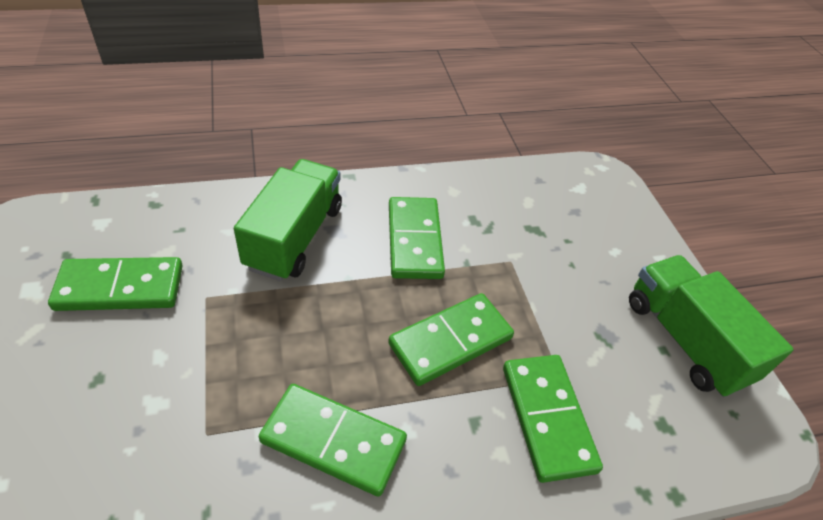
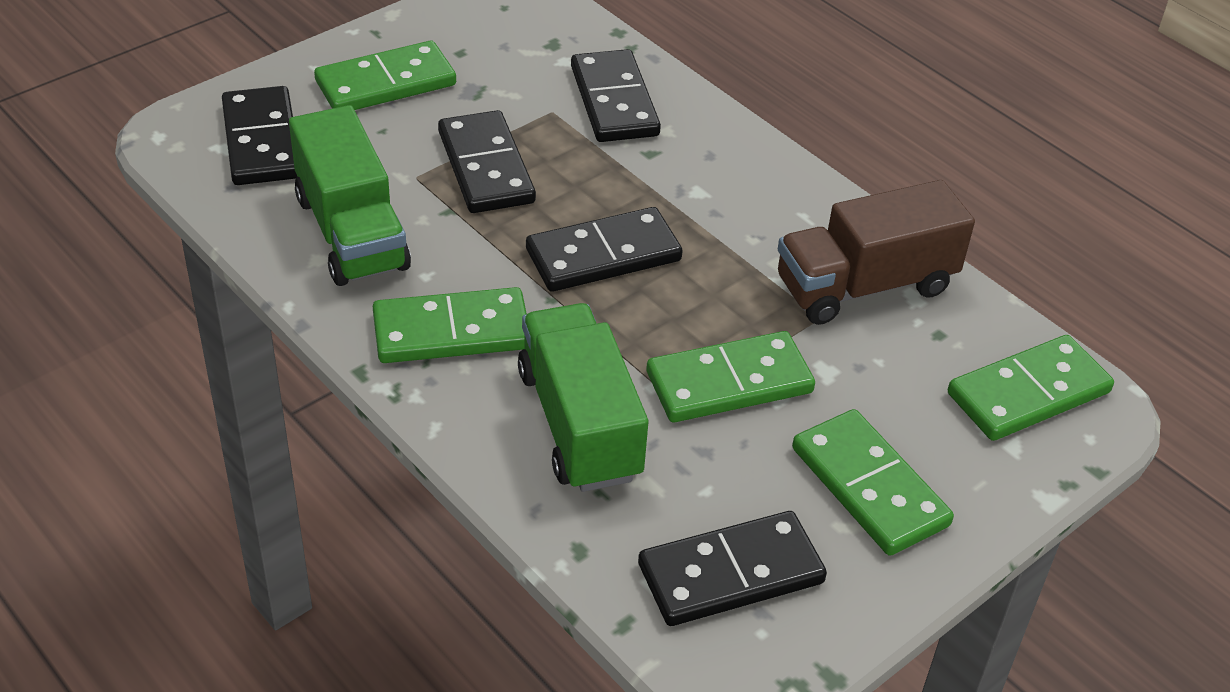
black domino: none = 0 -> [222,86,297,185] [438,110,536,213] [526,207,682,292] [571,49,661,142] [638,511,827,626] = 5
brown truck: none = 0 -> [778,180,975,325] = 1

